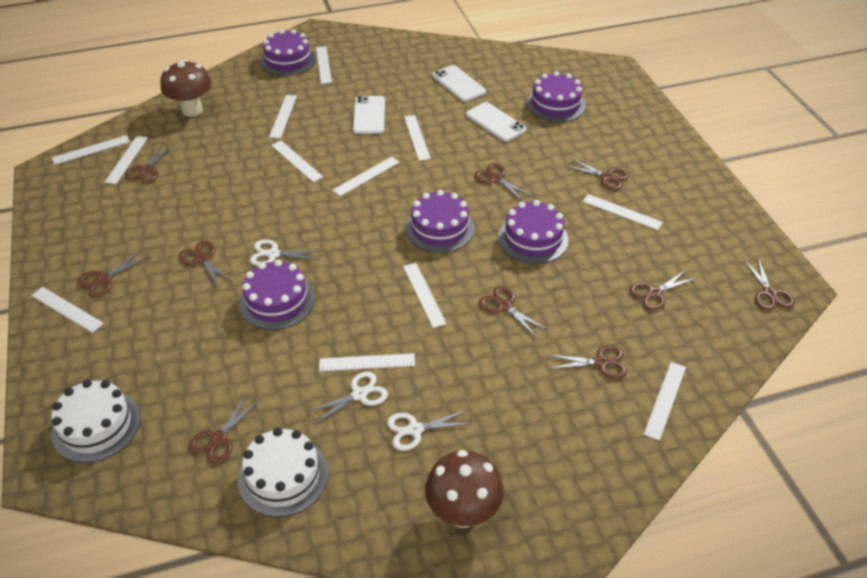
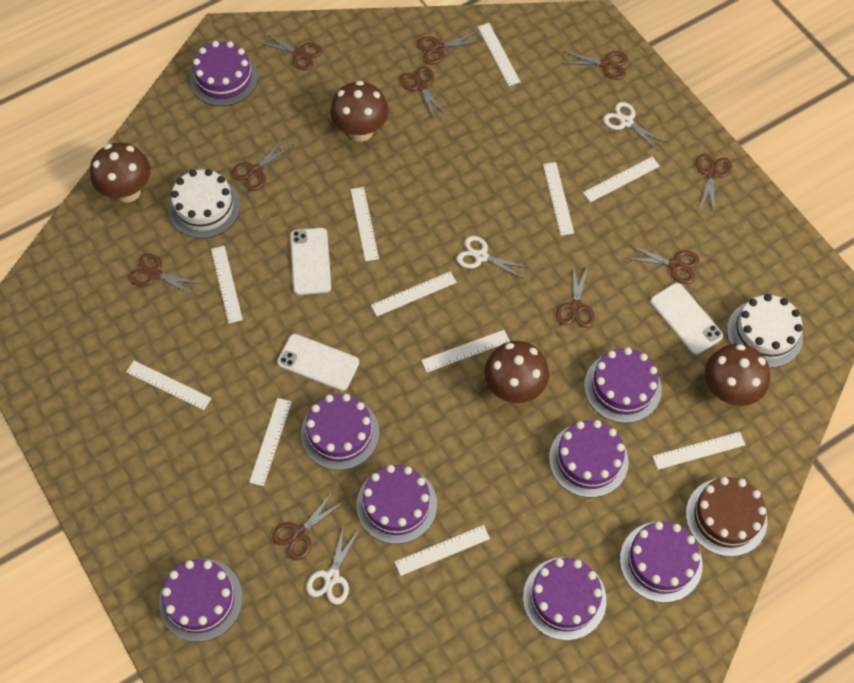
brown cake: none = 0 -> [686,477,767,557] = 1
brown mushroom: [160,60,212,117] [425,450,504,528] = 2 -> [90,143,150,203] [330,81,389,142] [484,341,549,403] [705,343,770,406] = 4
purple cake: [239,259,315,330] [260,29,316,76] [405,190,474,253] [498,200,569,264] [526,71,586,122] = 5 -> [159,559,243,642] [190,41,258,106] [301,394,379,470] [357,465,437,544] [523,558,607,641] [549,420,629,498] [584,347,662,423] [620,521,703,603] = 8
white ruler: [31,287,104,333] [52,135,130,165] [104,136,148,184] [269,95,297,138] [271,141,323,182] [316,46,332,84] [319,353,415,371] [332,156,400,196] [403,263,447,328] [404,115,431,161] [583,194,663,230] [644,362,686,441] = 12 -> [126,361,212,410] [211,246,243,324] [249,398,292,486] [351,187,379,262] [371,271,457,316] [395,525,490,576] [421,330,510,372] [478,23,521,86] [543,162,574,235] [583,157,660,203] [652,432,746,470] = 11

